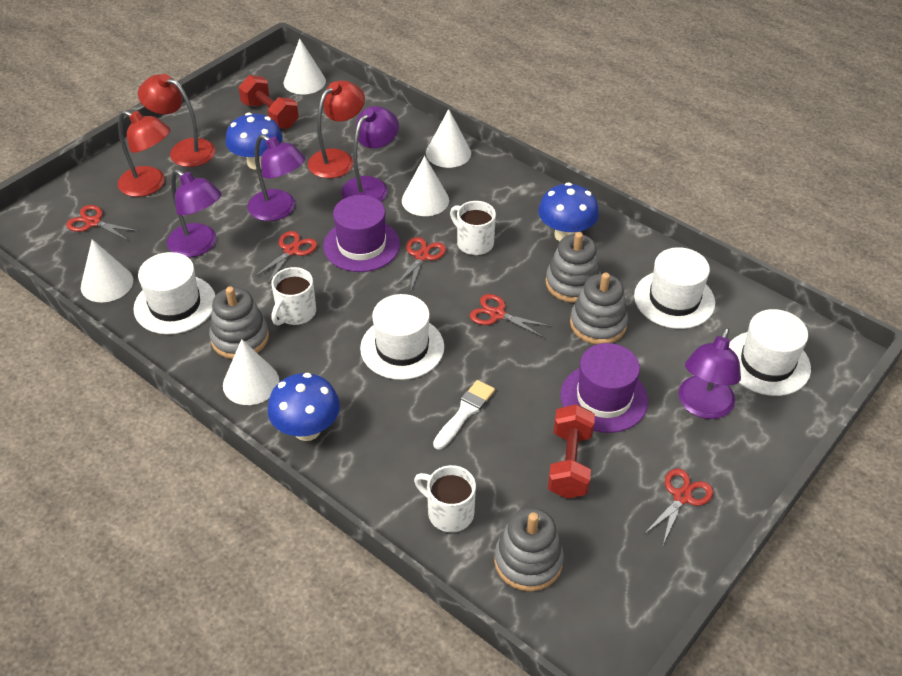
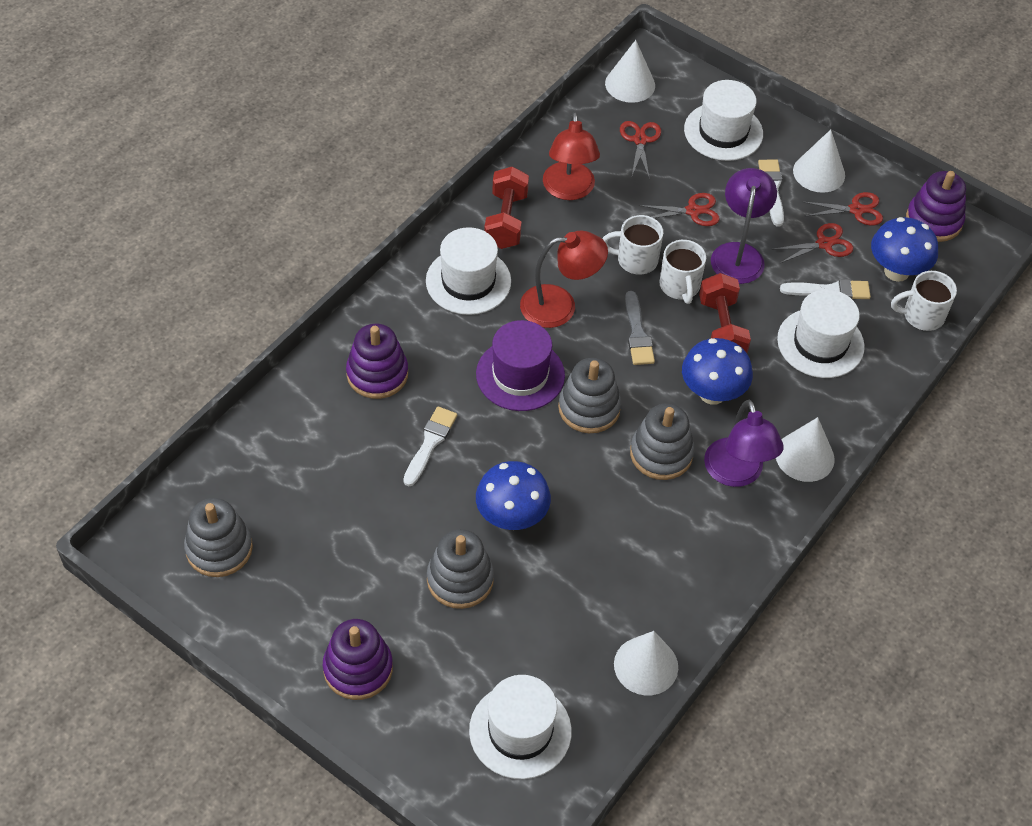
grey brush: none = 0 -> [625,291,655,365] = 1
purple hat: [323,195,400,272] [560,343,648,433] = 2 -> [476,320,565,411] = 1
purple lamp: [167,169,222,257] [247,134,305,221] [341,106,399,202] [679,327,741,419] = 4 -> [704,400,784,487] [711,168,777,284] = 2
purple stacking toy: none = 0 -> [323,619,393,700] [346,324,408,399] [906,171,966,242] = 3
red lamp: [118,110,170,197] [138,74,216,167] [308,80,365,178] = 3 -> [520,231,608,328] [543,112,600,200] = 2
red scissors: [66,205,138,241] [254,231,317,283] [394,237,446,290] [470,294,550,337] [644,469,713,544] = 5 -> [620,121,661,177] [638,193,720,226] [771,223,853,264] [803,192,883,226] = 4
white brush: [433,380,495,450] = 1 -> [403,406,457,486] [758,160,784,226] [780,279,871,299] = 3
white cone: [81,239,133,302] [223,339,279,405] [284,38,326,94] [402,156,449,216] [426,109,471,168] = 5 -> [605,40,655,103] [614,631,678,695] [776,417,835,482] [793,129,845,193] = 4

